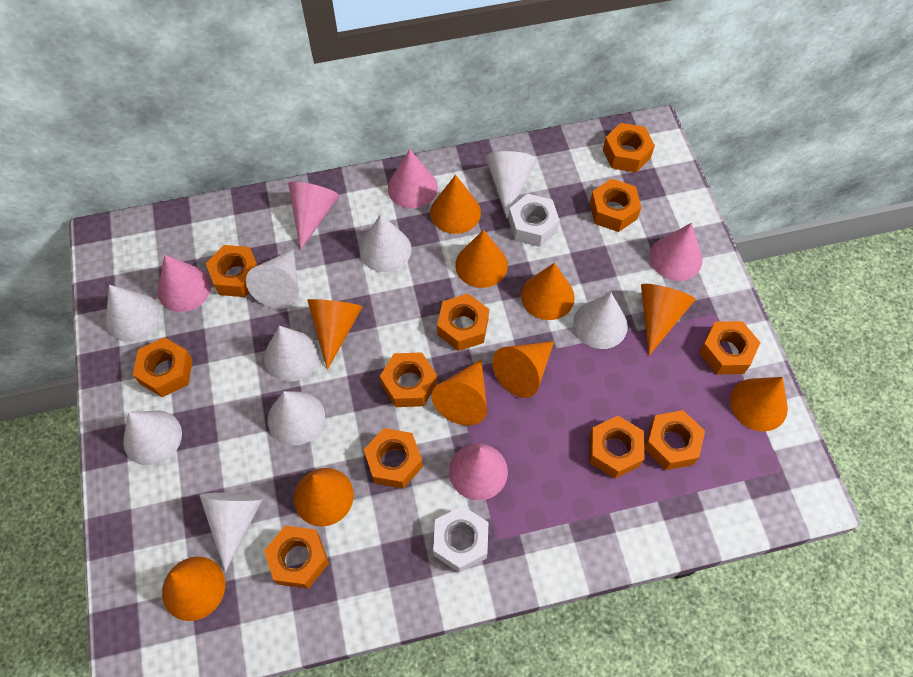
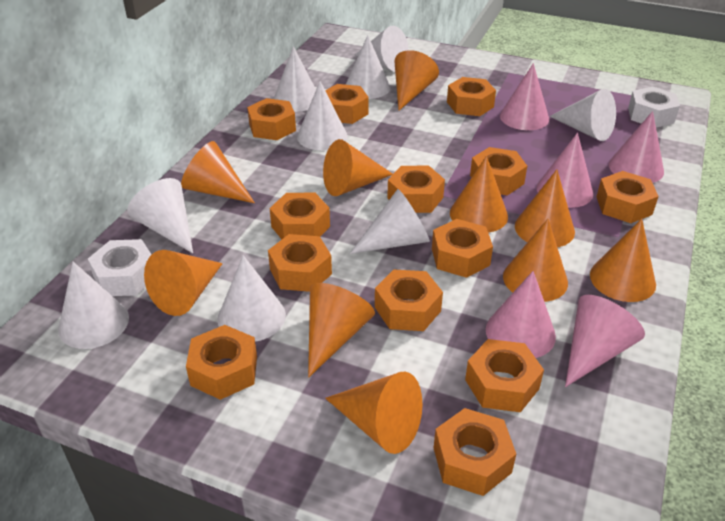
orange nut: [133,337,193,397] [206,245,257,297] [264,526,329,589] [364,428,423,489] [380,352,437,407] [437,294,489,351] [589,416,645,479] [590,179,642,232] [603,123,655,173] [644,410,705,470] [699,321,761,374] = 11 -> [186,325,257,400] [247,98,296,140] [268,234,332,292] [270,193,330,239] [325,84,369,124] [375,269,443,331] [387,166,445,213] [432,219,493,278] [434,408,516,496] [447,77,496,116] [465,339,544,412] [470,147,527,196] [597,171,659,223] = 13

